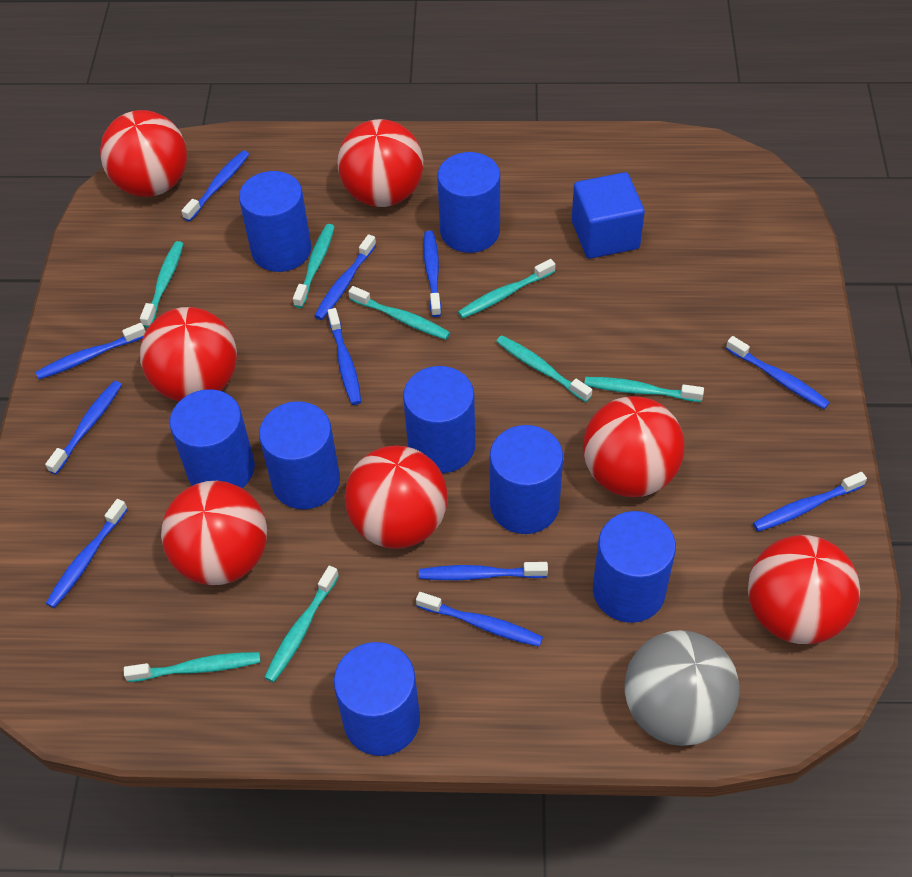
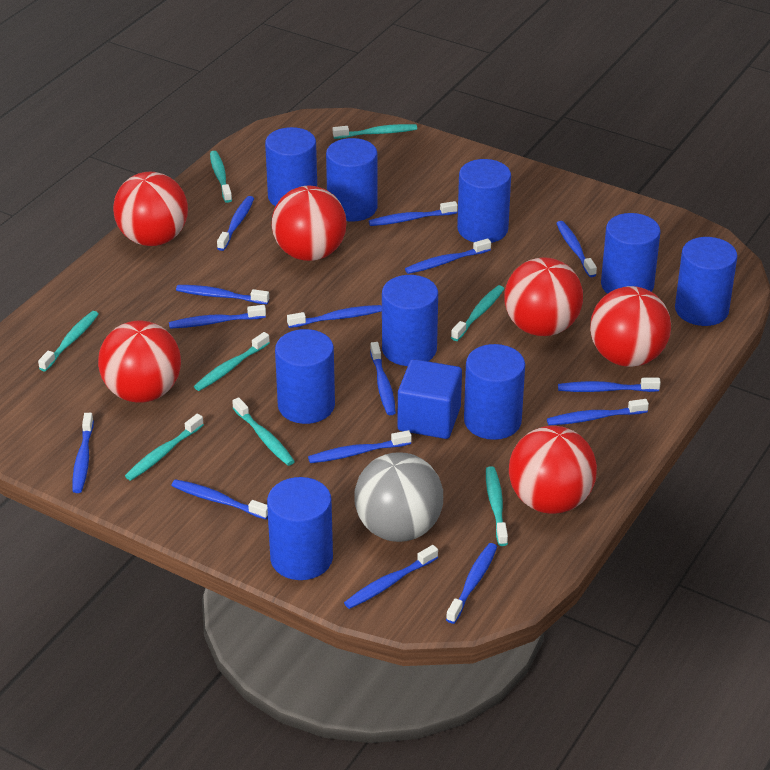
blue cylinder: [170,389,255,488] [239,171,312,272] [259,401,340,509] [334,642,420,756] [403,366,475,473] [437,152,500,253] [490,425,563,534] [593,511,676,623] = 8 -> [265,127,317,206] [267,477,333,580] [275,329,335,424] [326,138,378,222] [382,275,438,366] [457,159,511,243] [464,344,525,440] [601,213,660,294] [675,237,737,326] = 9
blue toothbrush: [35,323,146,379] [45,381,122,474] [46,499,128,608] [181,151,249,222] [315,234,376,320] [328,308,361,405] [416,592,543,647] [419,562,548,580] [423,231,442,317] [726,336,830,409] [753,472,867,532] = 11 -> [73,413,94,493] [169,305,266,329] [171,479,268,519] [176,285,269,304] [217,196,254,251] [287,305,382,328] [308,430,412,463] [344,545,438,609] [369,201,458,226] [370,342,396,415] [405,238,491,274] [446,543,497,624] [547,399,649,425] [556,221,597,277] [558,378,661,392] = 15
red ball: [100,110,187,197] [140,307,237,401] [161,481,267,585] [338,119,423,207] [344,445,448,549] [583,396,685,497] [748,535,860,644] = 7 -> [98,321,181,403] [113,172,188,246] [272,186,347,261] [504,257,583,336] [509,426,597,514] [590,286,671,367] = 6

